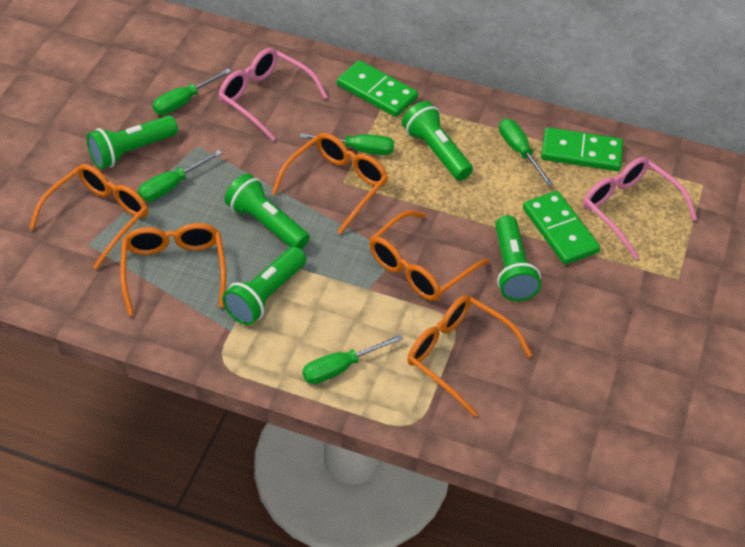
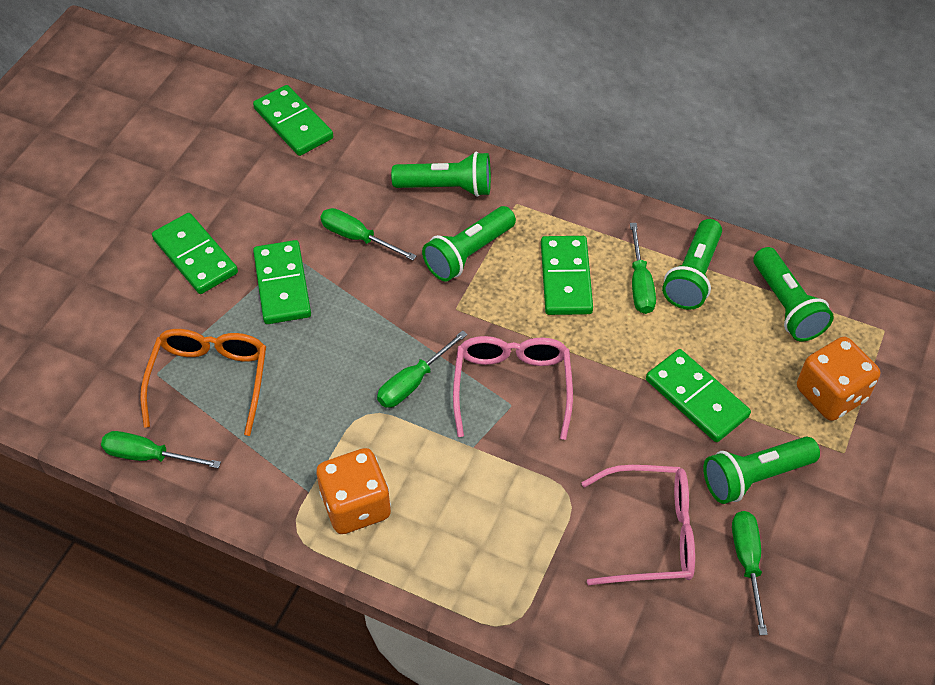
green domino: [337,60,418,117] [523,191,600,265] [541,127,623,171] = 3 -> [152,213,238,294] [253,85,333,156] [253,240,311,324] [541,236,593,315] [646,349,751,442] = 5
orange dice: none = 0 -> [316,448,391,534] [797,337,880,421] = 2
orange glasses: [29,164,148,269] [120,223,226,316] [271,133,388,234] [369,210,489,301] [407,295,532,417] = 5 -> [140,329,266,436] = 1

